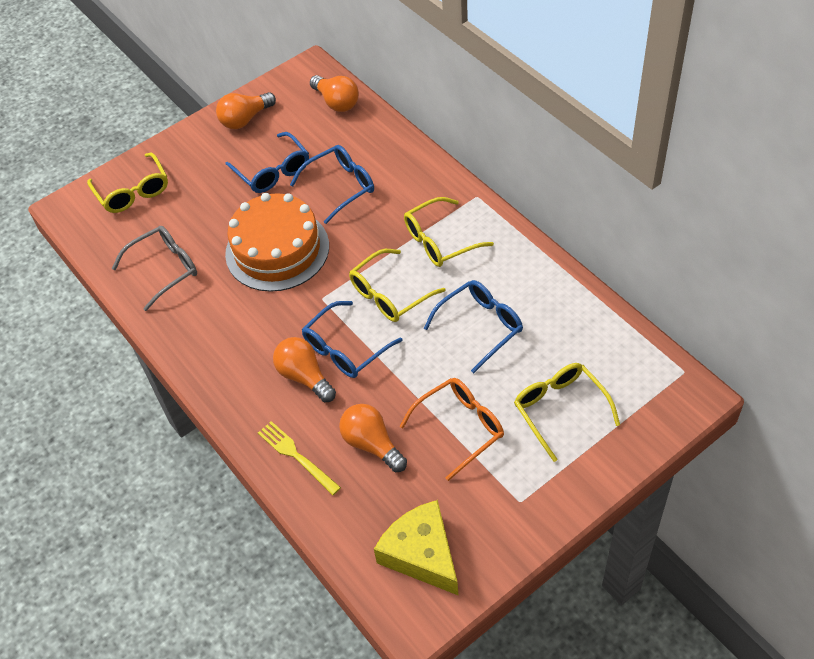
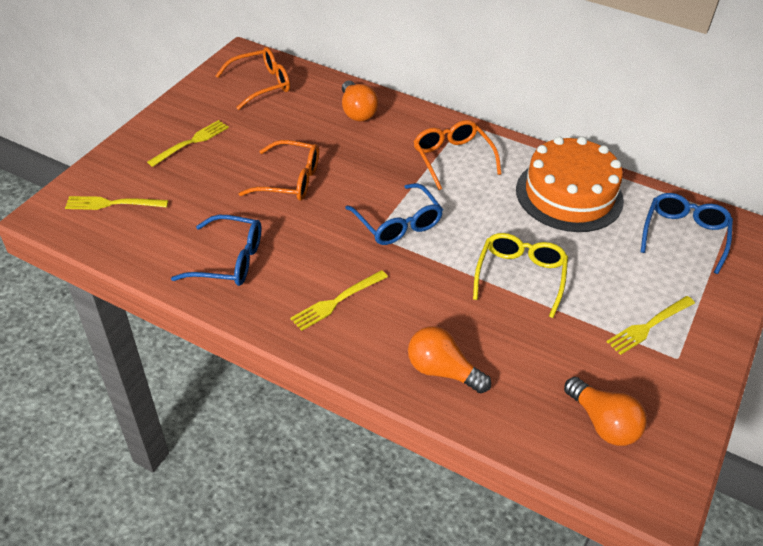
blue glasses: [226,132,309,193] [290,145,374,224] [302,301,403,378] [423,280,523,373] = 4 -> [171,215,262,286] [345,183,443,245] [641,193,733,274] = 3
grey glasses: [112,226,197,311] = 1 -> none = 0
orange glasses: [399,378,504,481] = 1 -> [215,47,290,110] [238,140,319,201] [413,120,502,190] = 3
orange light bulb: [216,92,276,129] [273,337,336,402] [310,75,359,112] [339,404,407,472] = 4 -> [342,81,379,121] [408,326,491,393] [564,377,647,446] = 3
yellow cheese: [374,500,459,596] = 1 -> none = 0
yellow fork: [258,421,341,495] = 1 -> [65,196,168,210] [147,120,229,167] [290,270,388,331] [607,296,695,355] = 4
yellow glasses: [87,152,168,213] [349,249,446,322] [404,197,494,267] [514,363,620,462] = 4 -> [473,233,568,318] = 1

